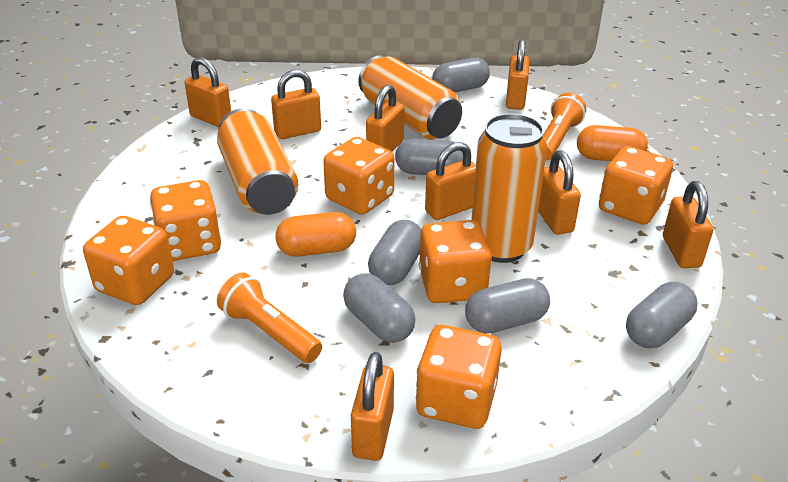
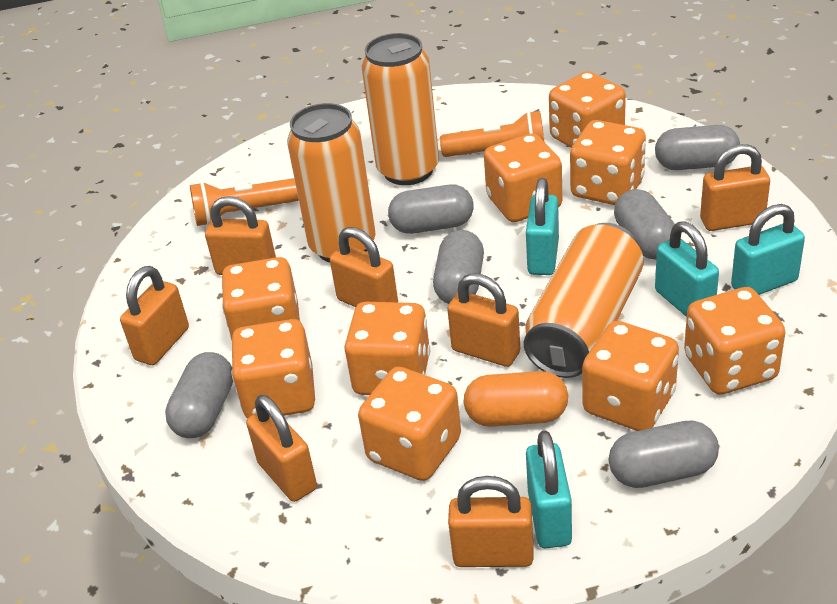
orange capsule: [275,212,356,257] [577,125,648,161] = 2 -> [464,371,568,427] = 1
orange dice: [83,216,174,305] [150,180,221,261] [323,137,394,215] [416,325,502,429] [419,220,492,303] [599,146,673,225] = 6 -> [222,257,300,340] [231,319,315,419] [344,302,430,395] [358,367,461,481] [484,133,562,222] [549,71,626,148] [570,120,646,205] [582,321,679,431] [684,287,785,395] = 9
orange padlock: [185,57,231,127] [271,70,321,139] [351,352,394,461] [366,85,405,152] [425,142,476,220] [506,39,529,110] [538,150,581,235] [663,181,713,268] = 8 -> [120,266,189,365] [205,196,276,275] [246,395,317,502] [330,227,398,307] [447,273,520,367] [448,476,534,567] [700,144,770,231] = 7
turquoise padlock: none = 0 -> [526,178,559,275] [526,430,572,548] [655,221,719,317] [731,204,805,295] = 4

